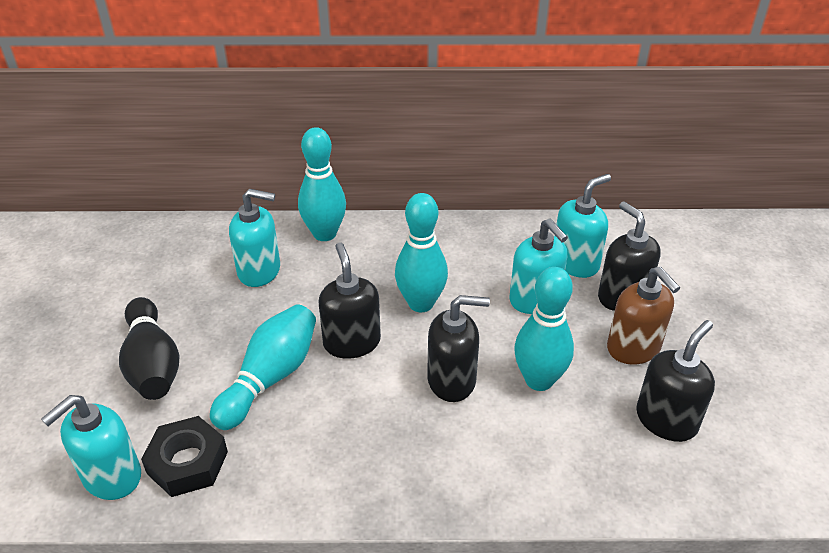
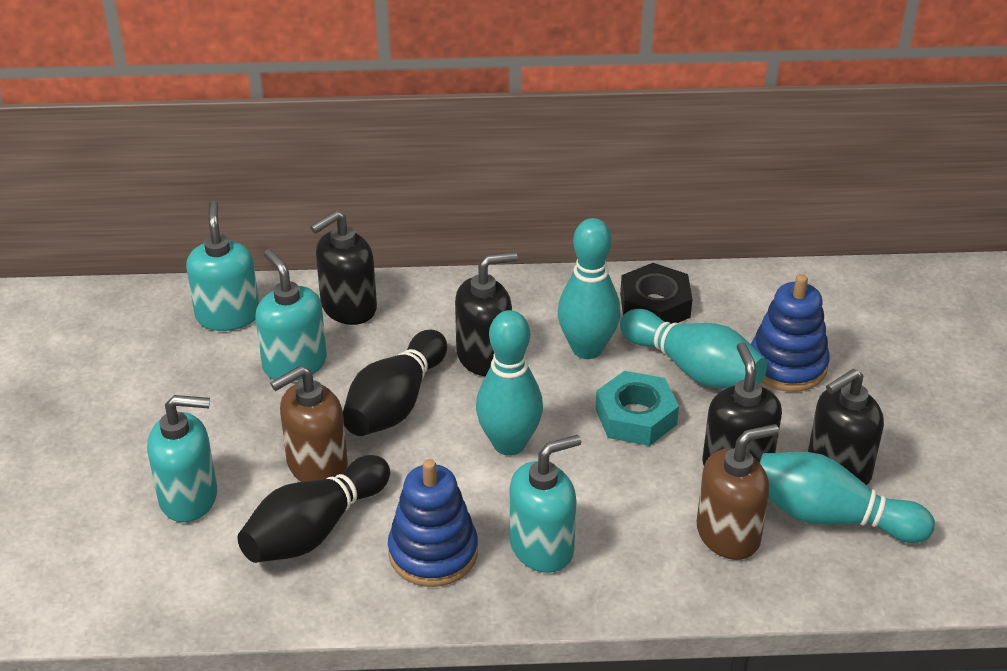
black bowling pin: [119,297,179,400] = 1 -> [238,455,390,563] [343,330,447,436] = 2
blue stacking toy: none = 0 -> [388,459,478,587] [751,274,830,392] = 2
brown soap dispenser: [607,266,680,365] = 1 -> [270,366,348,482] [697,424,779,560] = 2
turquoise nut: none = 0 -> [595,371,679,446] = 1

